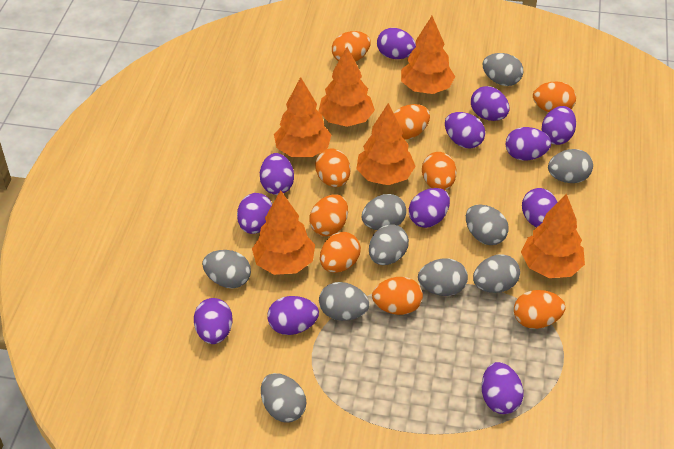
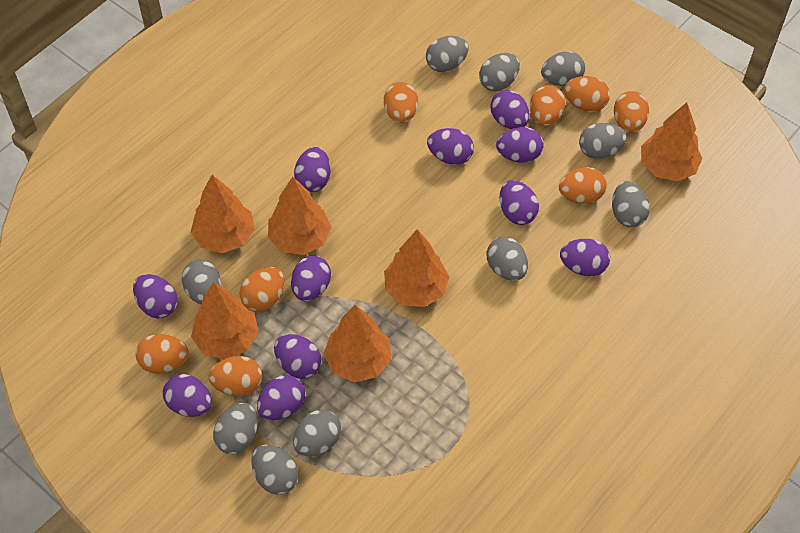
orange egg: [309,194,348,236] [315,148,350,187] [320,232,361,273] [332,31,371,62] [372,277,423,315] [394,104,430,139] [422,152,456,190] [514,290,565,329] [533,82,576,112] = 9 -> [136,334,189,374] [208,356,262,396] [240,267,284,312] [384,82,418,123] [530,85,565,126] [559,167,607,204] [564,76,610,112] [614,91,649,133] = 8
purple egg: [194,298,233,344] [237,193,272,234] [260,153,294,195] [267,296,319,335] [377,28,416,59] [409,188,450,228] [445,112,485,149] [471,86,510,121] [481,362,524,414] [506,127,551,161] [522,188,557,227] [542,106,576,145] = 12 -> [133,274,178,318] [163,374,212,417] [257,375,305,420] [274,334,321,379] [291,256,331,301] [294,147,331,192] [427,128,474,165] [490,90,530,129] [496,127,544,163] [499,180,539,225] [560,239,610,276] = 11

